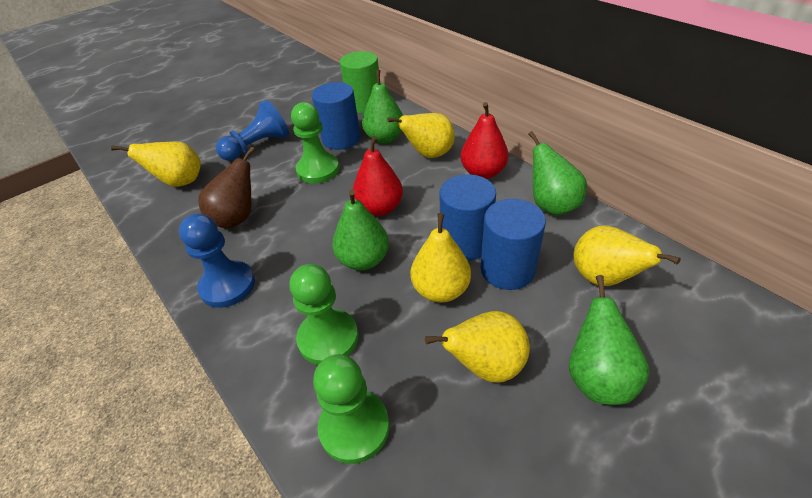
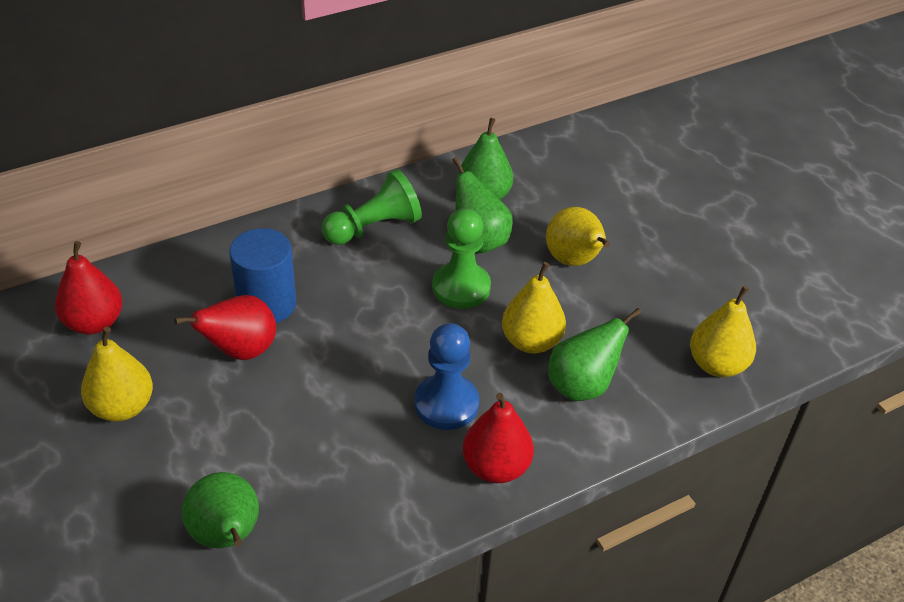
blue cylinder: [312,82,361,150] [440,174,496,261] [480,199,546,290] = 3 -> [229,228,296,323] = 1
blue pawn: [179,213,255,308] [216,100,289,161] = 2 -> [415,323,479,430] = 1
brown pear: [198,146,255,229] = 1 -> none = 0
green cylinder: [340,51,379,113] = 1 -> none = 0
green pawn: [289,264,358,365] [291,102,339,184] [313,354,389,464] = 3 -> [322,169,422,245] [432,208,491,309] = 2
red pear: [353,136,403,216] [461,102,509,179] = 2 -> [55,241,122,334] [174,295,276,360] [463,393,534,483] = 3
yellow pear: [111,142,201,187] [387,113,455,158] [410,213,471,303] [425,311,530,383] [573,226,681,286] = 5 -> [81,327,153,421] [502,262,566,354] [546,207,610,266] [690,286,756,377] = 4

